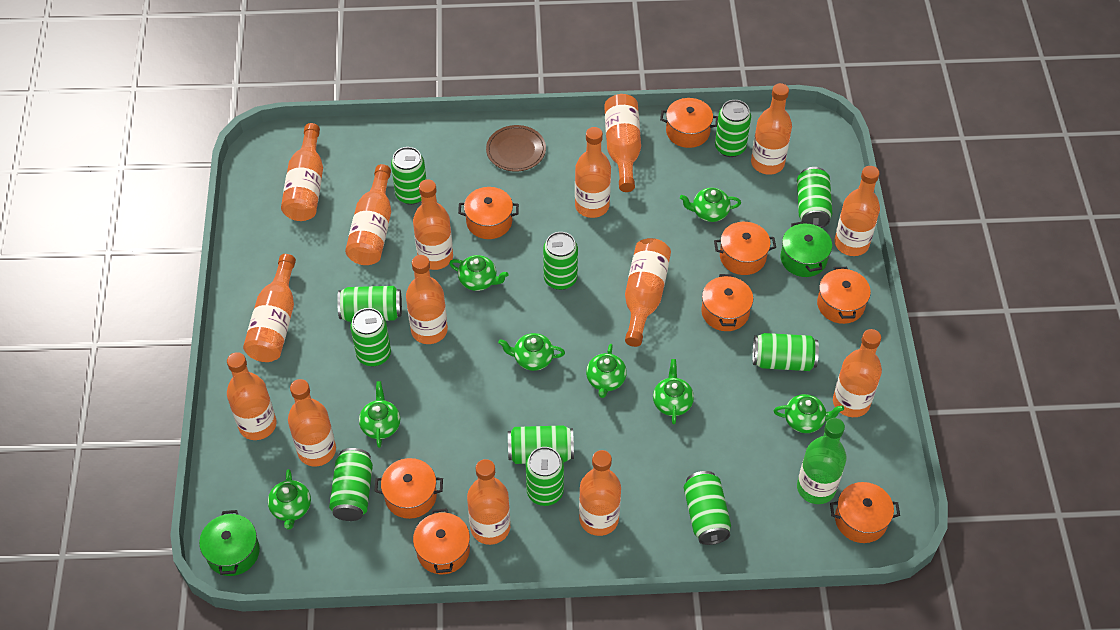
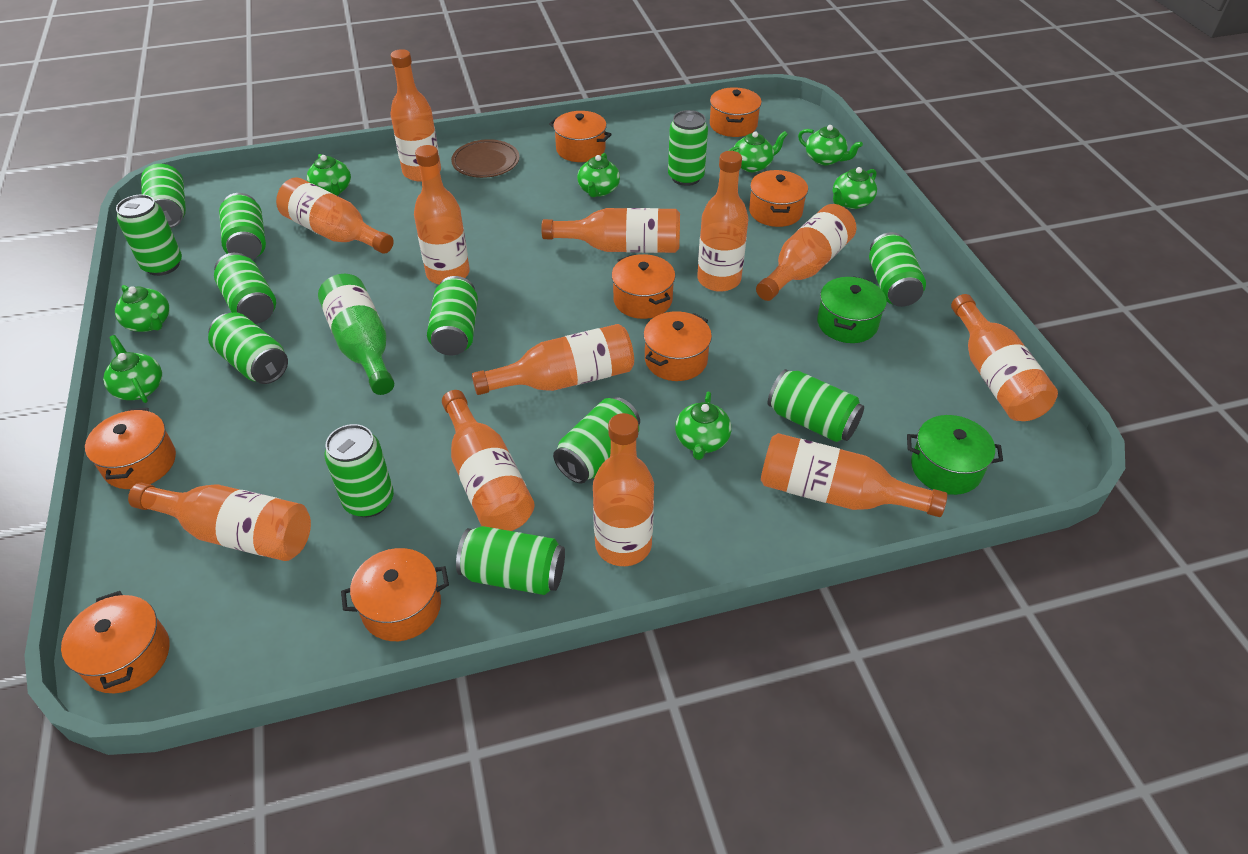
green can: [329,448,373,521] [337,286,402,322] [350,308,391,366] [391,147,426,205] [508,425,574,464] [526,447,564,506] [543,232,578,290] [684,471,731,545] [715,100,751,157] [752,333,819,371] [797,167,832,228] = 11 -> [116,194,182,276] [141,164,186,228] [208,312,288,384] [214,253,276,324] [219,193,266,260] [324,424,394,517] [427,276,478,355] [456,526,565,595] [553,397,640,483] [668,110,708,186] [768,369,864,442] [869,232,926,307] = 12
orange bottle: [227,352,277,440] [243,254,296,362] [281,123,323,221] [288,379,336,466] [345,164,391,265] [406,255,448,344] [413,179,453,270] [467,459,510,545] [575,127,611,218] [579,450,621,536] [604,94,641,192] [625,238,671,347] [751,83,792,175] [833,329,882,417] [834,166,880,256] = 15 -> [128,483,311,561] [276,177,394,254] [390,49,441,181] [414,145,470,285] [442,390,535,531] [472,324,634,395] [541,208,680,253] [593,413,654,566] [697,151,748,292] [756,204,856,301] [761,433,947,517] [951,294,1058,421] = 12

